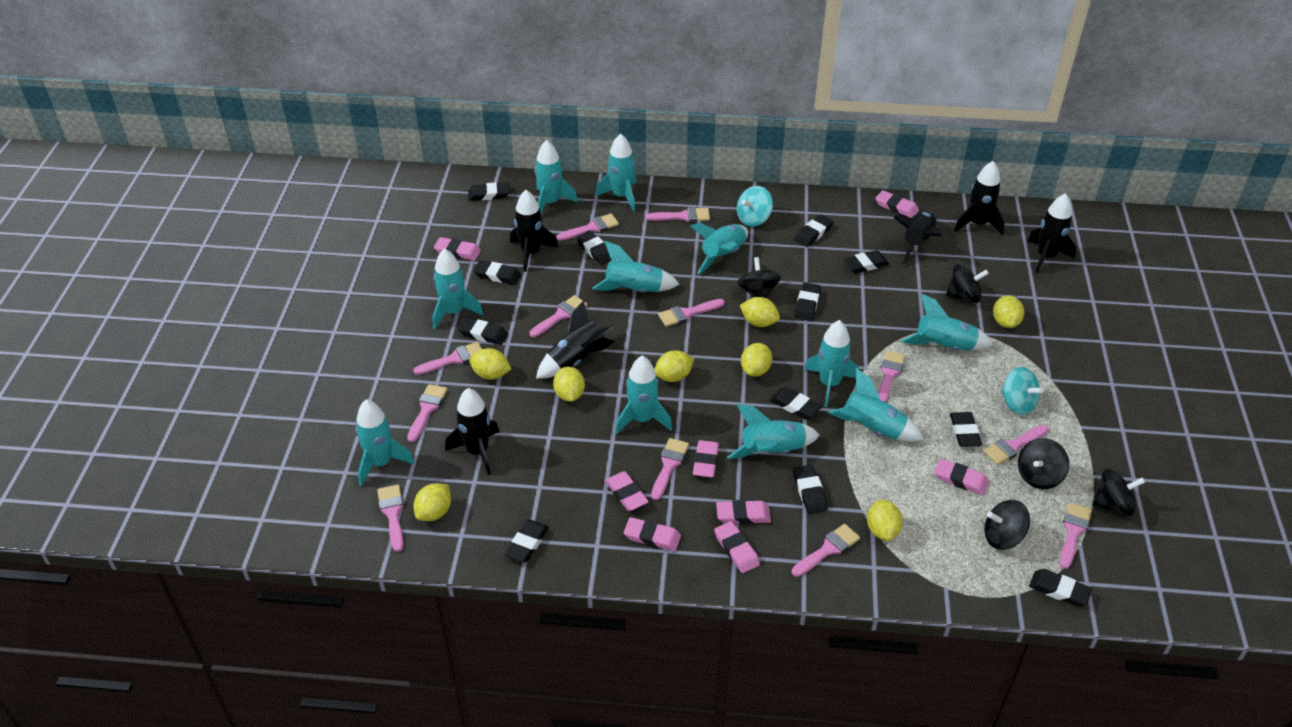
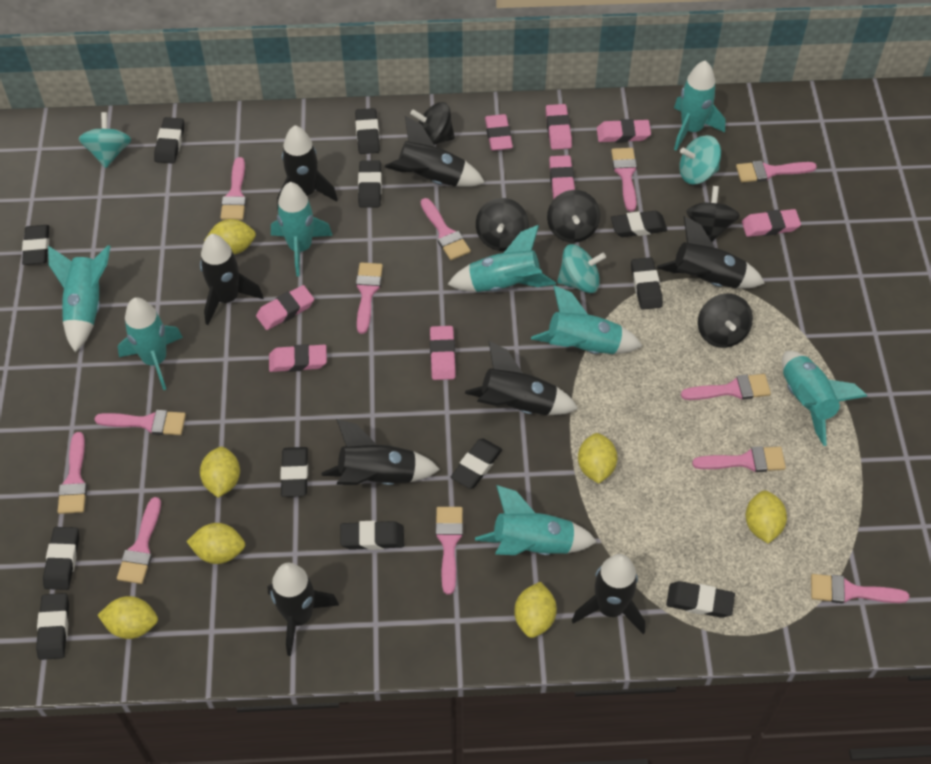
black rocket: [445,388,499,475] [510,190,558,272] [536,300,615,379] [894,211,942,264] [954,161,1005,235] [1028,193,1077,273] = 6 -> [200,234,264,325] [268,563,339,656] [277,125,338,211] [321,419,440,485] [385,116,485,187] [465,341,578,415] [572,554,645,634] [657,216,765,288] = 8
turquoise rocket: [356,399,415,486] [432,248,483,329] [535,140,578,213] [592,241,680,293] [595,134,637,212] [615,356,672,434] [691,223,748,274] [727,404,820,459] [804,320,859,407] [829,368,924,442] [901,294,993,351] = 11 -> [48,245,111,352] [118,297,183,390] [271,182,333,276] [447,225,556,292] [475,485,597,555] [531,285,642,354] [674,60,725,151] [782,351,868,446] = 8
turquoise spinning top: [737,186,773,227] [1001,367,1044,415] = 2 -> [78,112,131,168] [557,244,606,293] [679,135,721,185] = 3
yellow lemon: [413,483,451,521] [469,348,511,380] [553,367,585,402] [654,350,694,382] [740,297,780,327] [741,343,772,377] [867,499,903,541] [993,295,1024,328] = 8 -> [98,596,158,639] [186,523,245,564] [200,447,240,498] [204,219,256,255] [514,582,557,638] [578,433,618,484] [745,491,787,544] = 7

